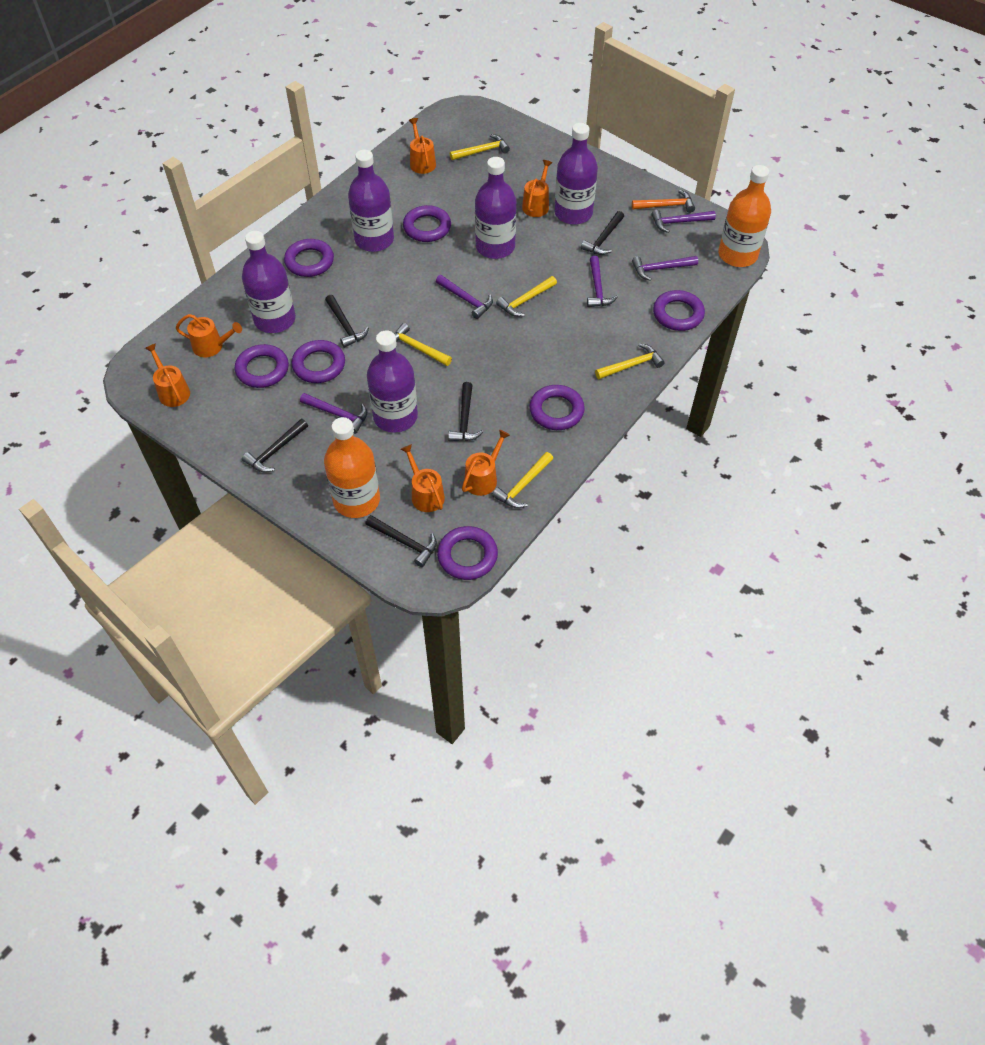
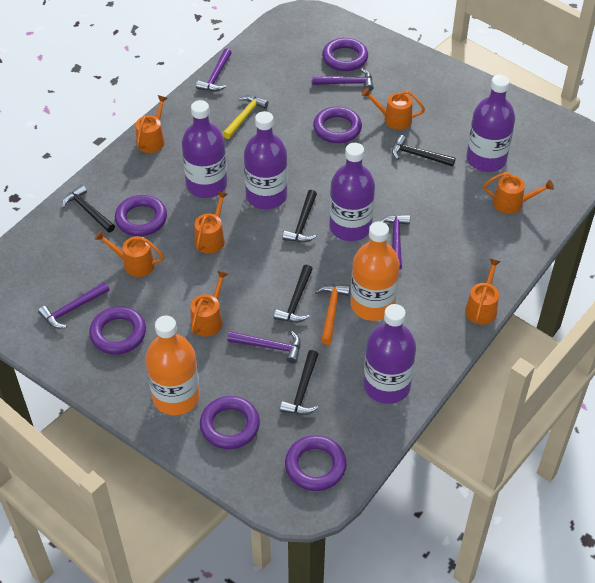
orange watering can: [145,344,190,407] [176,314,242,357] [401,444,445,512] [409,118,436,174] [462,430,510,496] [522,160,552,217] = 6 -> [94,230,164,277] [135,95,168,153] [190,270,228,337] [194,191,228,254] [362,87,425,130] [465,258,501,325] [483,172,554,214] = 7
purple ring: [235,344,289,388] [284,239,334,277] [292,340,345,383] [403,205,451,242] [437,526,498,580] [529,385,585,430] [653,290,705,331] = 7 -> [89,307,146,354] [115,195,167,236] [200,396,260,449] [285,435,347,491] [313,106,362,143] [322,38,368,71] = 6
yellow hammer: [394,323,452,366] [450,134,510,160] [492,452,553,508] [496,276,557,317] [595,344,665,379] = 5 -> [222,95,269,139] = 1

